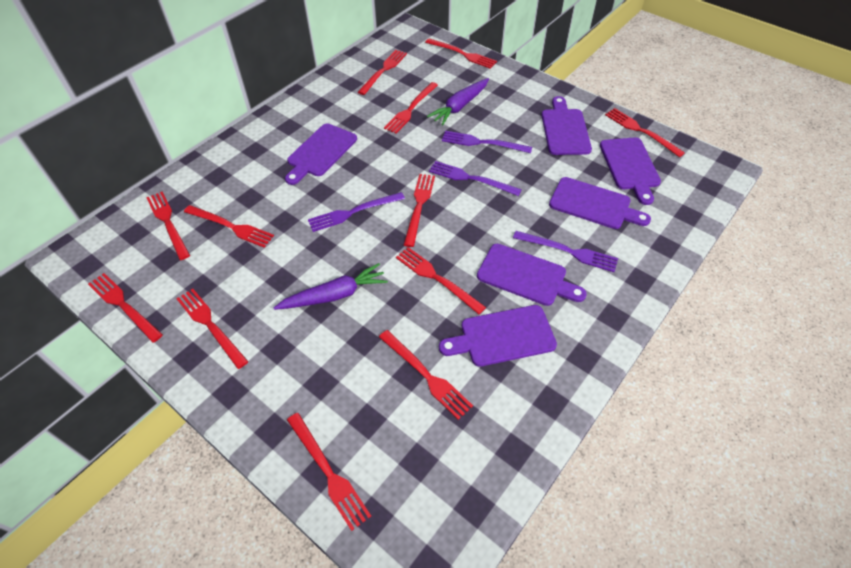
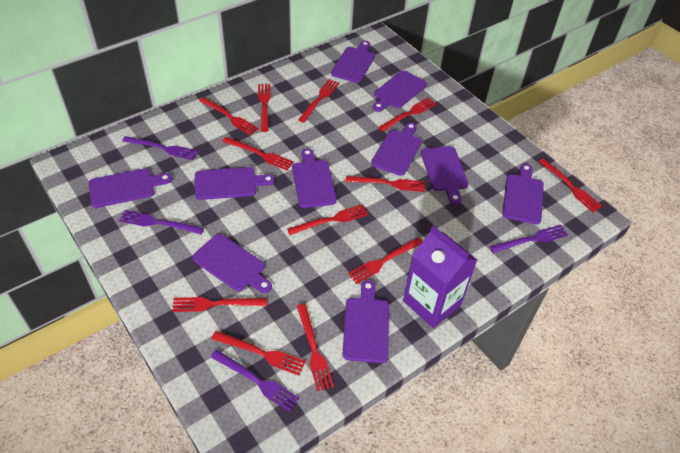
purple carrot: [274,263,388,310] [427,78,489,125] = 2 -> none = 0
purple carton: none = 0 -> [403,226,477,328] = 1
purple cutting board: [285,123,357,185] [439,305,557,367] [477,244,587,306] [542,96,592,155] [549,177,651,229] [600,137,661,205] = 6 -> [88,168,172,208] [192,234,272,293] [195,167,275,200] [292,148,337,208] [331,41,375,83] [343,280,389,363] [371,122,422,176] [373,70,427,112] [421,146,468,204] [502,164,544,224] = 10

